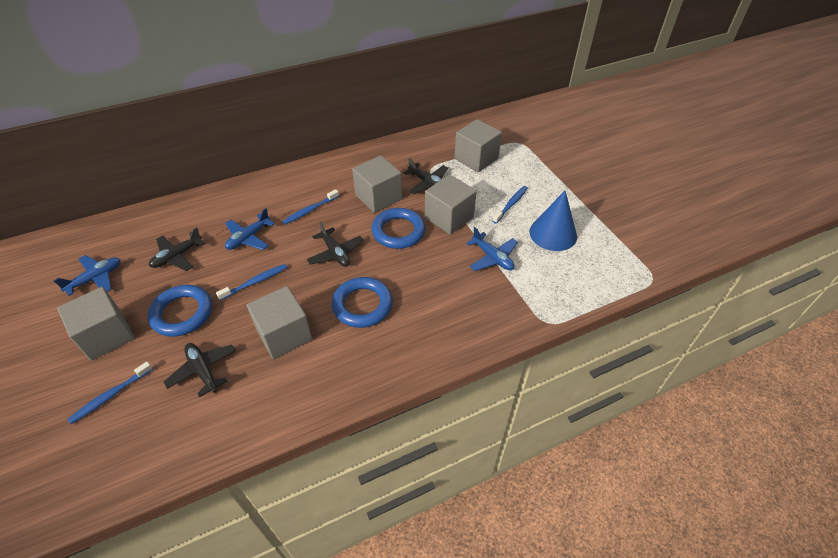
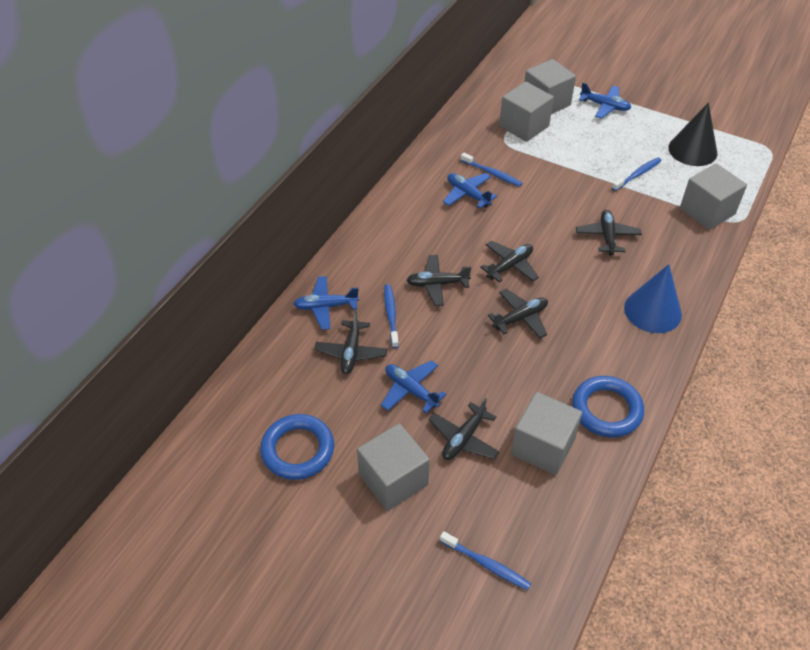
black cone: none = 0 -> [668,102,717,166] = 1
black plane: [149,227,205,271] [164,343,236,397] [307,221,364,267] [404,158,448,194] = 4 -> [314,310,387,374] [406,255,472,306] [429,398,500,460] [480,241,539,282] [488,289,548,339] [576,210,642,256] = 6
blue plane: [53,255,121,296] [225,208,275,250] [466,227,518,271] = 3 -> [293,276,359,330] [381,360,446,413] [443,173,497,208] [579,83,631,119] = 4
blue ring: [148,285,212,337] [332,277,393,328] [371,208,425,249] = 3 -> [260,414,334,480] [572,376,644,437] = 2

